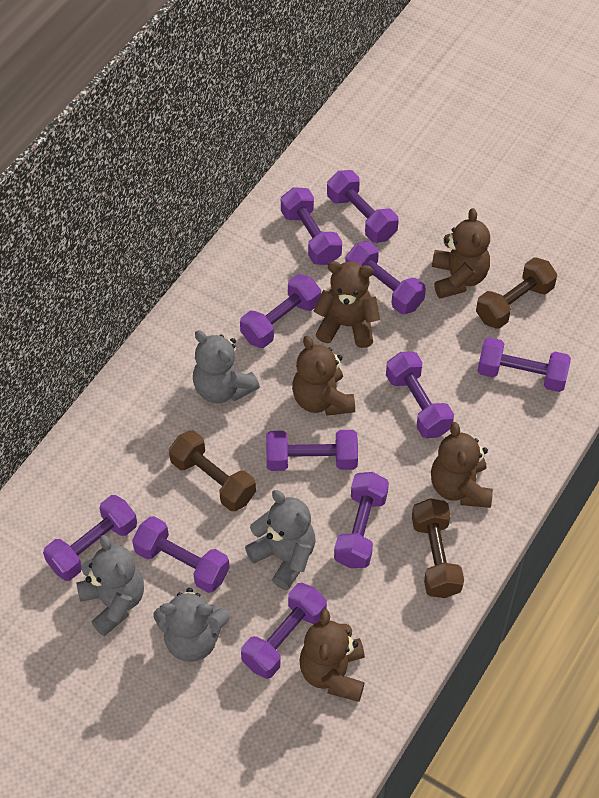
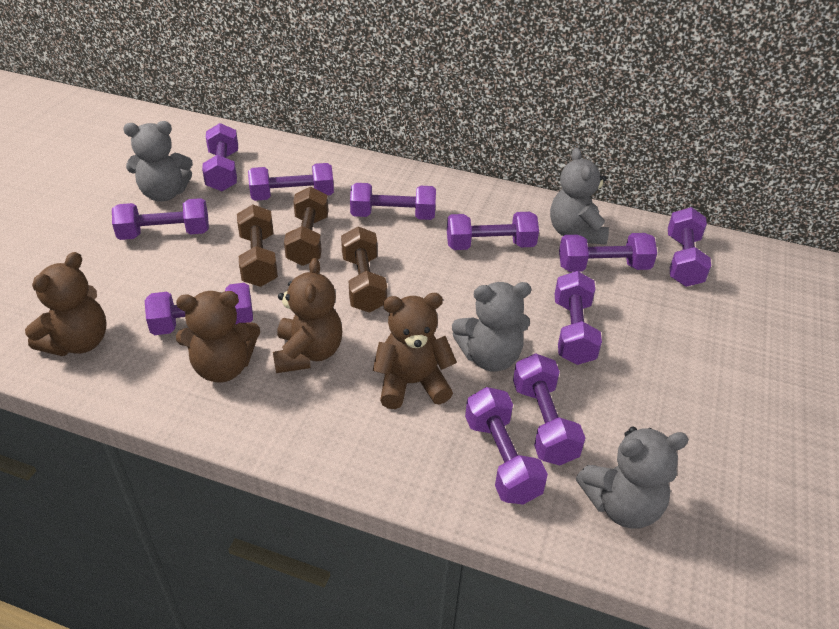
brown teddy bear: [292,335,355,416] [299,609,365,702] [314,261,380,348] [431,422,493,508] [432,208,490,298] = 5 -> [25,252,107,356] [176,291,260,383] [273,258,342,373] [373,293,457,409] = 4

